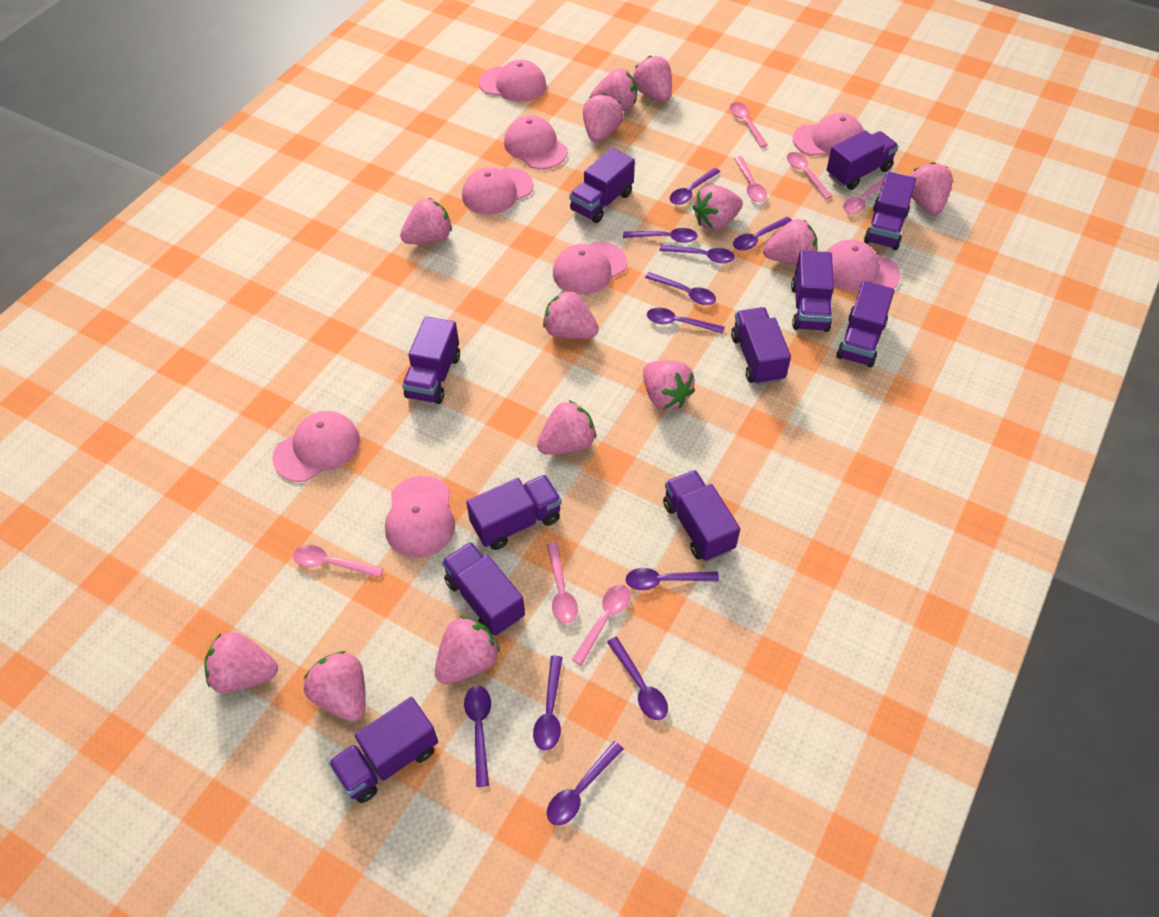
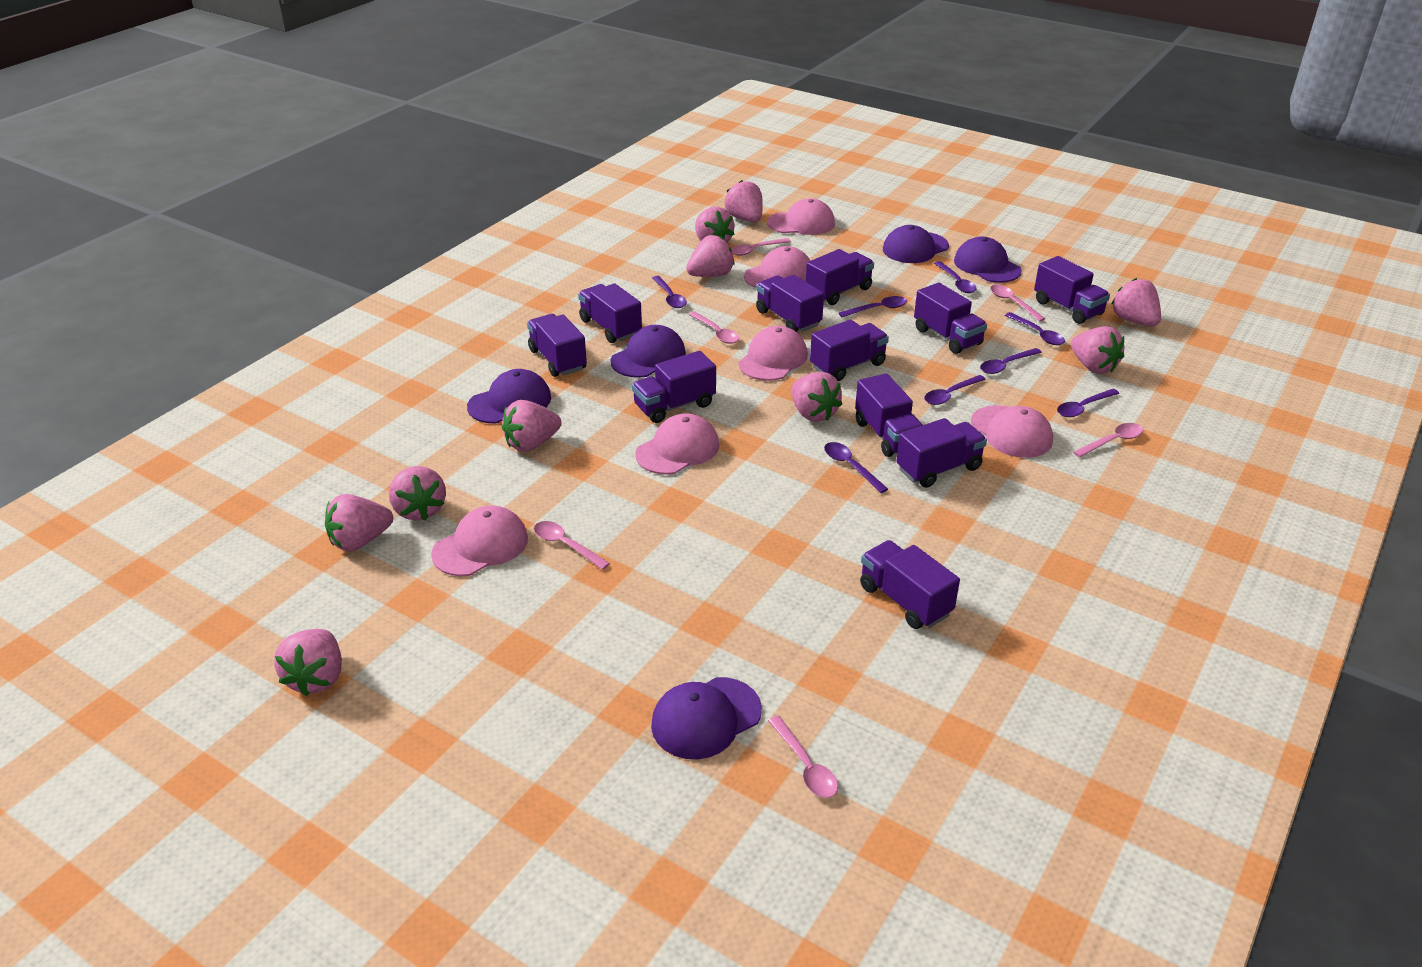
pink cap: [272,411,360,482] [385,476,455,558] [462,167,533,214] [479,60,547,102] [504,116,568,169] [553,242,627,295] [793,113,864,156] [826,240,900,291] = 8 -> [431,505,528,576] [635,413,719,475] [738,326,808,381] [744,246,810,288] [767,198,835,235] [971,405,1053,458] = 6
pink spoon: [293,545,383,578] [547,542,578,624] [572,584,631,666] [729,102,767,147] [734,156,767,202] [787,152,833,199] [843,177,885,214] = 7 -> [534,521,610,570] [689,312,739,344] [731,238,791,256] [768,715,838,798] [990,285,1046,322] [1073,423,1143,458] = 6
pink strawberry: [204,632,278,693] [304,651,366,722] [400,198,452,244] [435,616,500,684] [537,400,596,455] [543,290,599,339] [583,94,624,143] [590,69,637,111] [633,56,672,102] [643,360,695,410] [693,185,743,231] [763,219,817,265] [910,162,953,215] = 13 -> [274,629,342,696] [325,494,393,552] [389,466,446,521] [502,400,562,452] [686,235,735,277] [695,207,734,243] [725,180,763,222] [792,372,842,422] [1071,326,1125,374] [1111,278,1161,327] = 10
purple cap: none = 0 -> [467,369,551,423] [611,325,686,378] [651,677,762,759] [883,225,949,263] [954,237,1022,283] = 5
purple spoon: [464,686,491,787] [533,656,563,751] [547,741,624,825] [607,637,668,720] [623,228,698,243] [626,568,719,590] [645,272,716,305] [647,308,725,334] [659,245,735,263] [670,168,720,205] [733,217,792,251] = 11 -> [652,276,687,308] [824,442,888,493] [839,296,907,317] [924,375,986,405] [934,261,977,293] [980,348,1042,374] [1005,312,1065,345] [1057,389,1119,417] = 8

